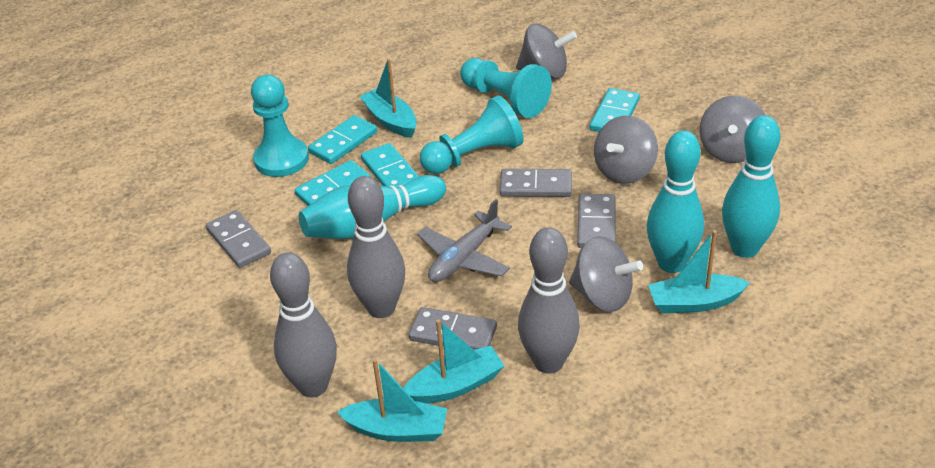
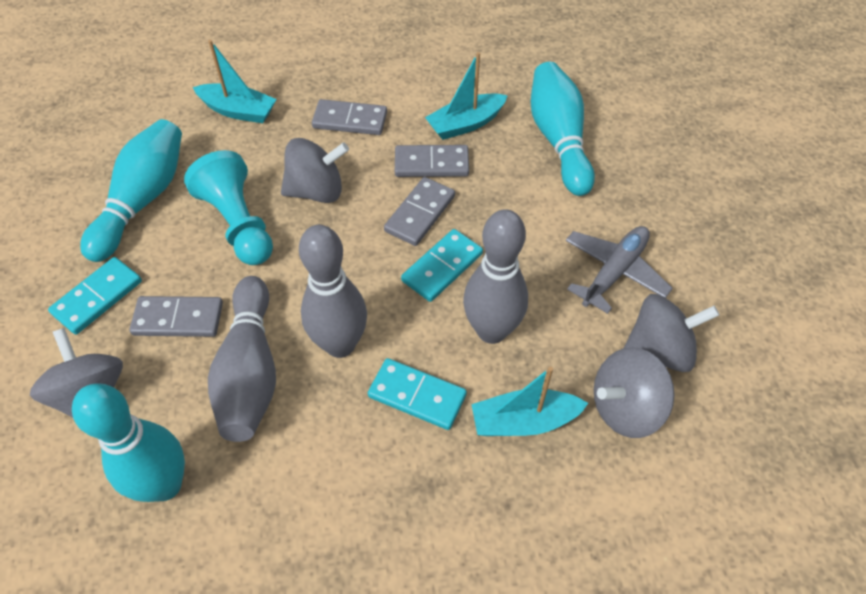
turquoise boat: [337,359,447,442] [360,59,417,138] [403,319,505,404] [648,230,750,313] = 4 -> [193,40,277,123] [425,52,508,140] [471,367,588,436] = 3
turquoise domino: [294,160,371,206] [308,115,377,164] [361,143,419,187] [590,88,640,132] = 4 -> [48,257,142,335] [368,358,467,430] [401,229,483,302] = 3
turquoise pawn: [251,75,309,177] [420,95,524,174] [460,58,552,118] = 3 -> [184,150,273,265] = 1

